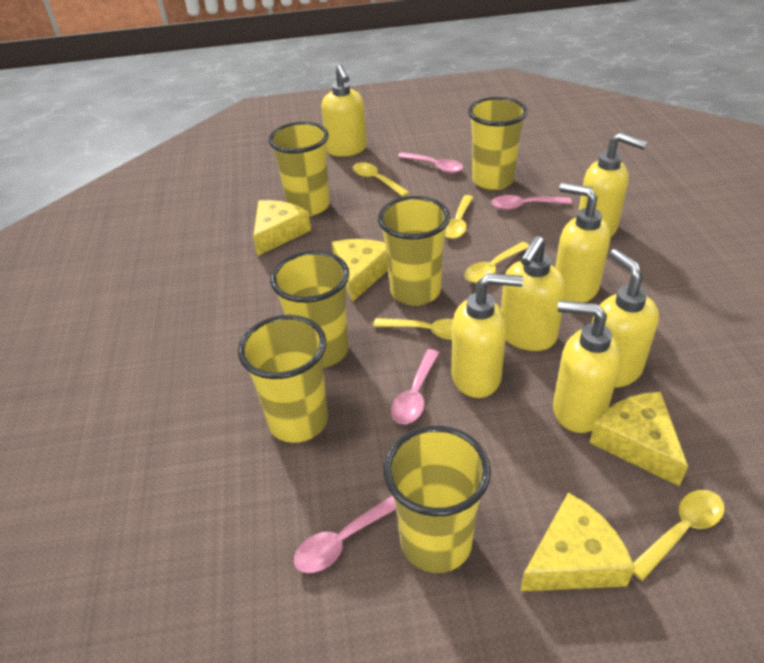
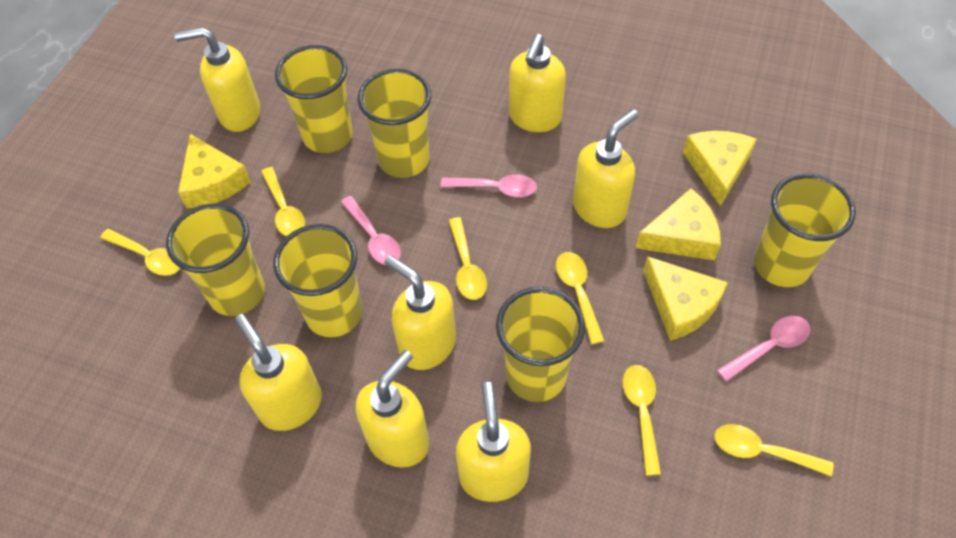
pink spoon: [294,496,396,573] [391,349,440,424] [398,152,463,173] [491,195,572,210] = 4 -> [341,196,401,265] [441,174,537,197] [717,316,810,382] = 3
yellow spoon: [352,162,409,197] [373,318,453,340] [445,195,474,239] [464,242,529,283] [633,490,725,581] = 5 -> [100,229,180,276] [261,167,305,236] [448,217,487,300] [556,252,604,344] [623,365,661,476] [714,424,833,476] = 6

